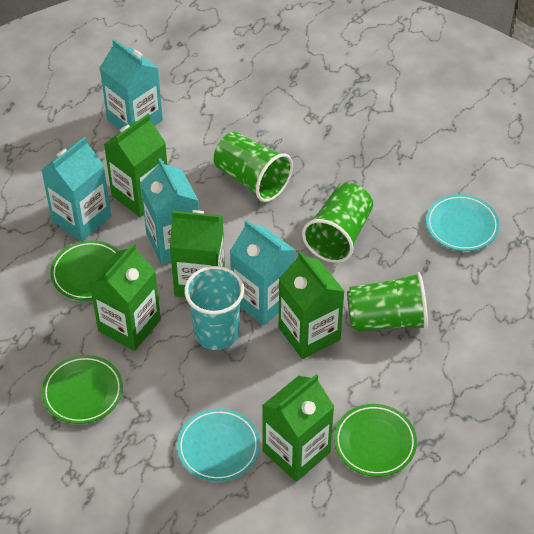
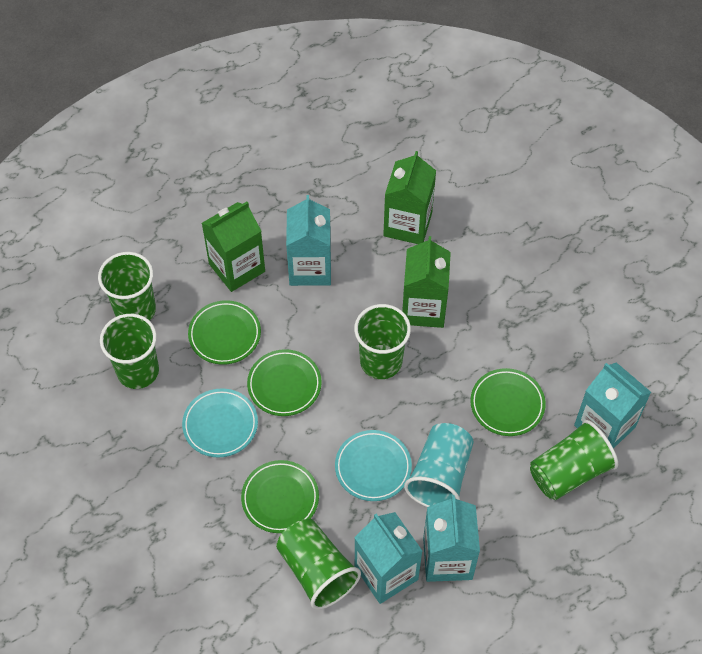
green carton: [89,243,161,351] [104,114,167,217] [170,210,225,298] [262,374,334,482] [279,251,345,359] = 5 -> [202,202,265,292] [383,151,436,244] [402,236,451,328] = 3
green cup: [213,132,293,202] [302,183,373,263] [347,272,428,332] = 3 -> [98,252,156,321] [100,314,159,389] [276,519,361,610] [354,304,411,379] [530,420,618,500] = 5
green plate: [42,355,123,424] [50,240,119,301] [334,404,417,477] = 3 -> [188,300,261,365] [241,460,319,533] [247,349,322,416] [470,368,546,436] = 4

